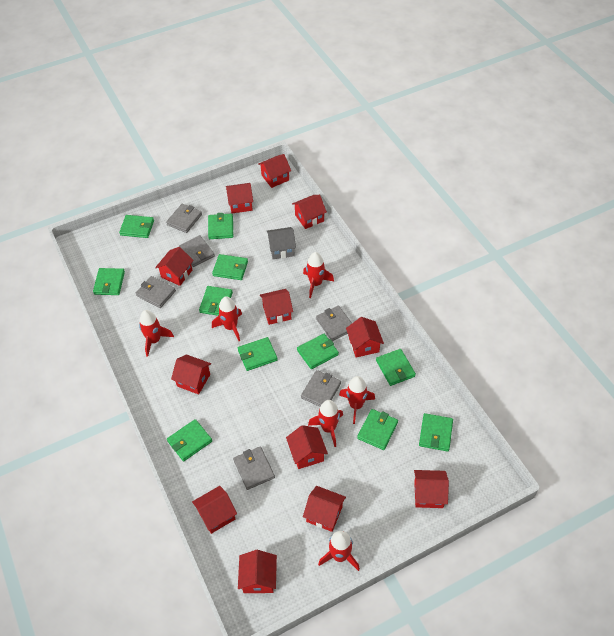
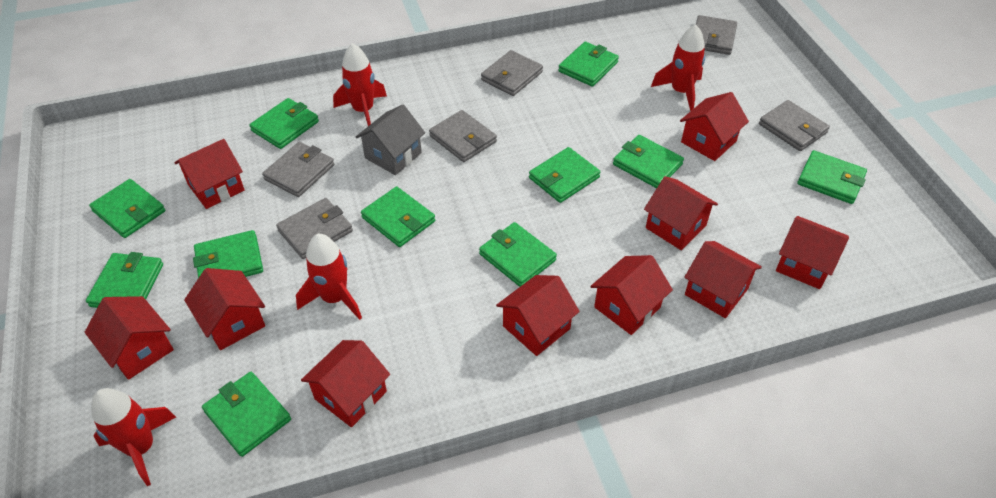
red house: [155,247,194,286] [171,354,211,394] [192,486,237,534] [226,183,253,213] [238,550,277,593] [258,154,291,188] [260,289,293,325] [286,425,328,469] [292,195,327,229] [303,486,346,532] [346,317,384,358] [414,470,449,508] = 12 -> [85,296,174,380] [174,139,245,209] [184,268,265,350] [301,340,390,427] [496,275,580,356] [591,255,673,335] [644,176,718,250] [680,92,749,161] [684,241,762,318] [776,216,849,289] = 10
red rocket: [139,310,174,357] [212,296,242,341] [303,252,334,298] [308,400,343,447] [318,531,360,571] [339,376,375,424] = 6 -> [91,388,176,486] [296,234,362,320] [333,43,387,126] [651,25,705,111] = 4

